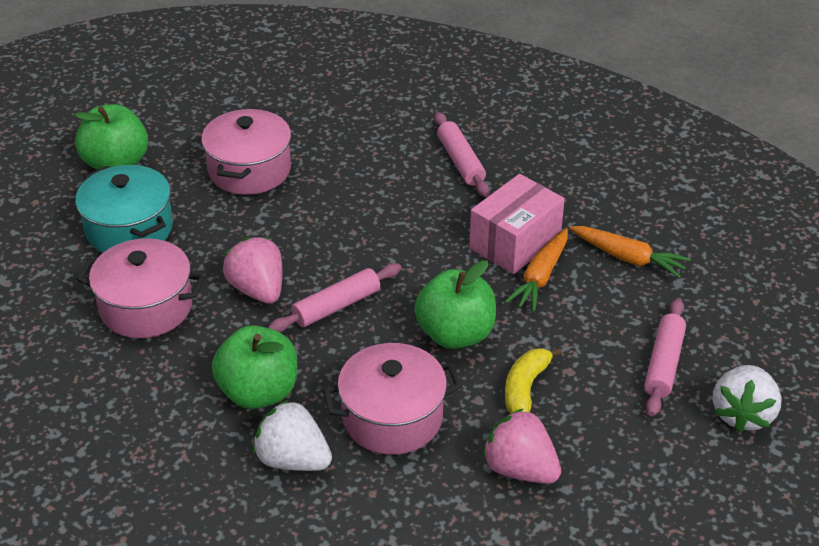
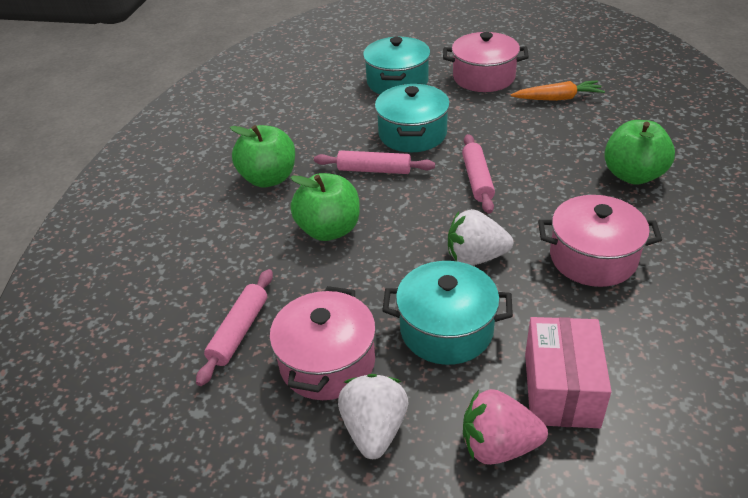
orange carrot: [505,228,568,312] [569,226,691,278] = 2 -> [511,80,605,101] = 1
pink strawberry: [223,237,282,304] [482,408,561,484] = 2 -> [463,389,548,465] = 1
turquoise pot: [75,165,173,253] = 1 -> [363,37,430,94] [375,84,450,152] [382,261,513,365] = 3
yellow banana: [505,347,562,413] = 1 -> none = 0

